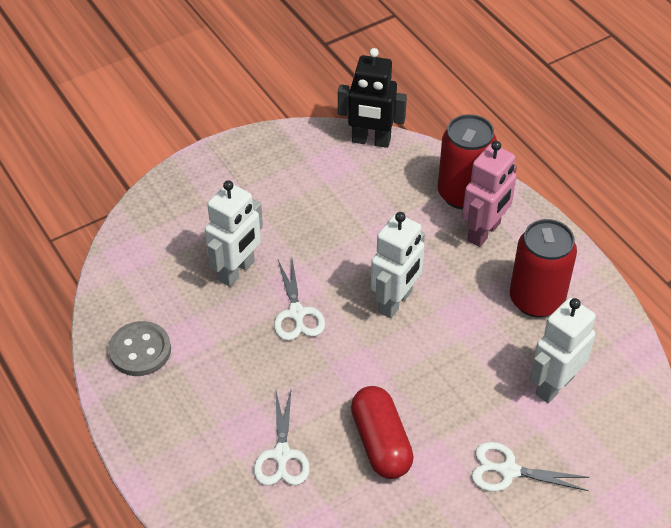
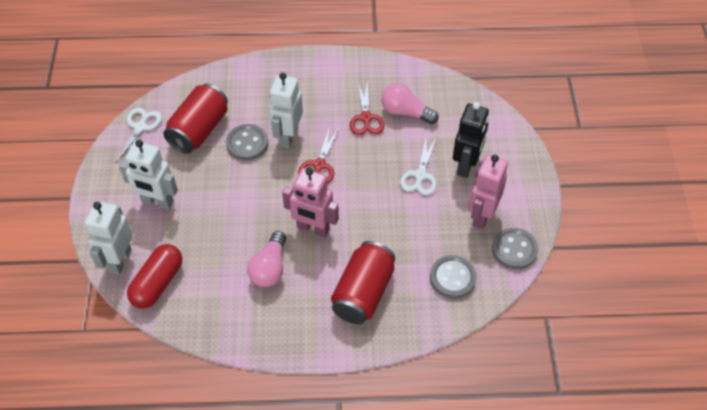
grey button: [108,321,171,376] = 1 -> [226,124,268,161] [430,255,477,299] [492,228,538,270] = 3
pink light bulb: none = 0 -> [247,231,286,287] [381,83,438,124] = 2
pink robot: [462,141,517,247] = 1 -> [282,168,339,237] [469,154,508,229] = 2
red scissors: none = 0 -> [298,126,340,184] [350,80,385,135] = 2
white scissors: [254,390,310,485] [274,259,325,341] [471,442,590,491] = 3 -> [115,108,162,164] [400,135,437,195] = 2

